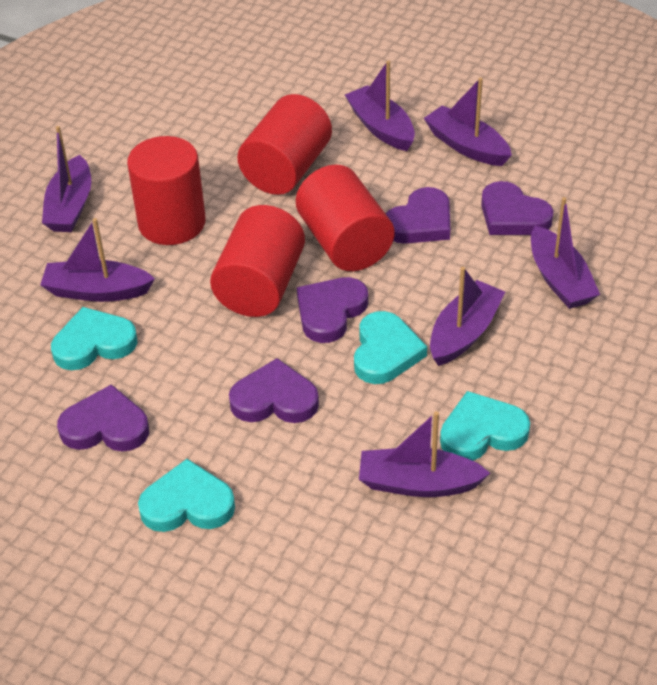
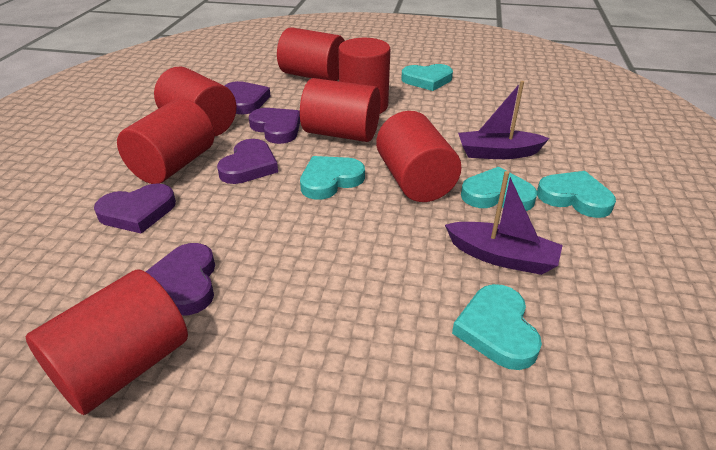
purple boat: [40,218,155,302] [42,126,91,232] [345,60,415,151] [359,411,490,497] [424,78,512,166] [430,267,505,366] [531,197,600,309] = 7 -> [445,171,563,275] [458,81,550,159] = 2
red cylinder: [127,136,206,245] [210,205,305,317] [237,94,332,195] [296,164,394,271] = 4 -> [26,269,188,415] [117,98,214,184] [154,67,237,137] [277,27,345,81] [300,78,381,142] [338,38,390,114] [376,111,461,202] = 7
turquoise heart: [51,307,138,370] [138,459,235,532] [354,311,427,384] [440,391,530,461] = 4 -> [300,156,365,200] [401,64,453,91] [452,284,542,370] [461,167,537,211] [537,171,616,218] = 5

